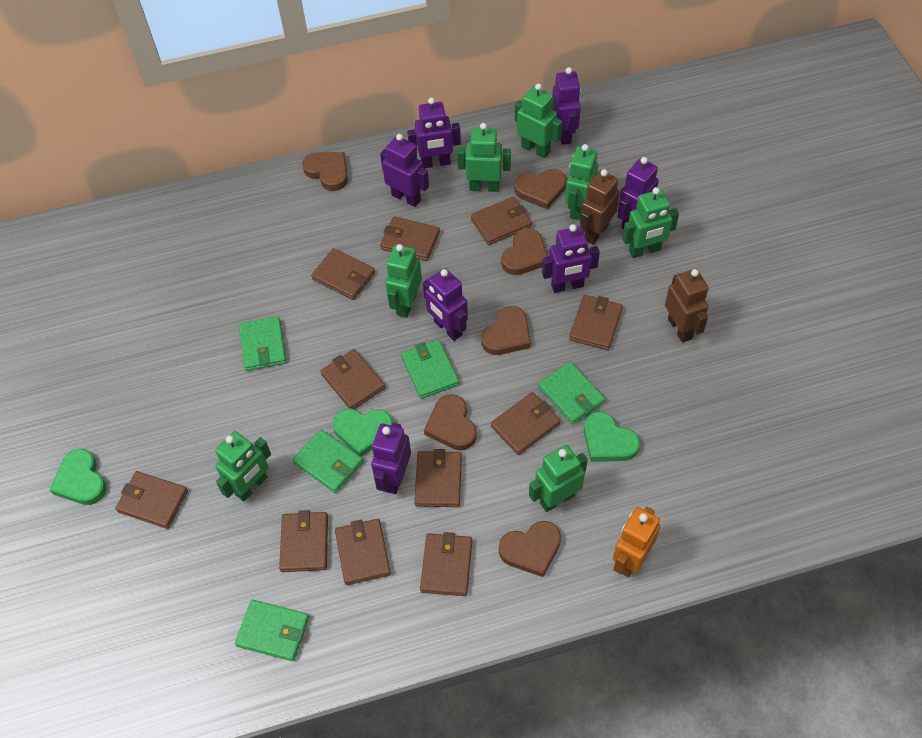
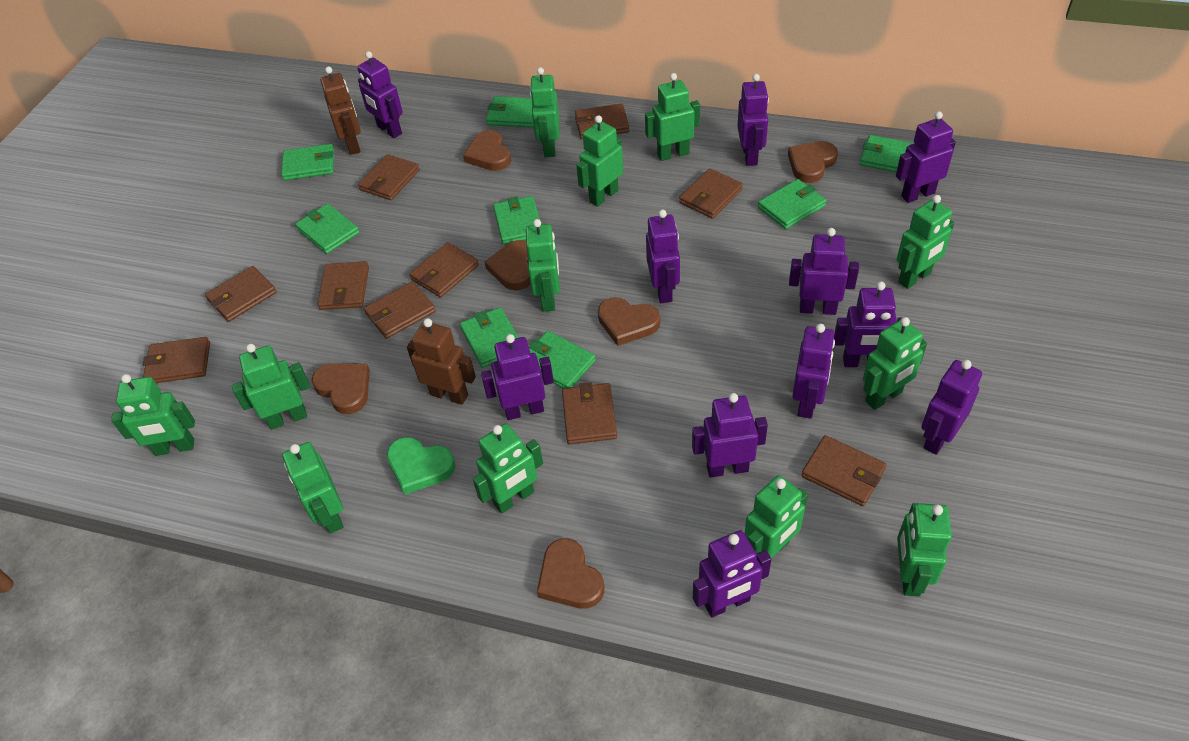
brown wallet: [115,471,188,529] [279,510,328,572] [311,248,375,300] [321,349,385,409] [335,519,391,585] [380,216,440,261] [414,449,462,507] [420,532,472,596] [471,197,532,245] [491,392,560,455] [569,295,623,350] = 11 -> [143,337,210,383] [205,266,276,322] [318,261,369,310] [358,154,420,200] [364,282,436,339] [409,242,479,297] [562,382,617,444] [575,104,629,139] [679,169,743,219] [801,435,886,506] = 10
green heart: [50,449,107,505] [333,408,393,457] [584,411,640,462] = 3 -> [387,437,455,495] = 1
green robot: [215,431,271,502] [385,244,422,318] [457,123,511,192] [515,83,562,158] [529,445,588,512] [565,144,598,220] [622,187,679,258] = 7 -> [111,374,195,456] [232,344,310,430] [282,442,343,534] [473,423,543,514] [526,219,560,312] [530,67,559,157] [576,115,623,207] [645,73,700,161] [745,475,808,559] [863,317,927,410] [897,195,954,289] [897,503,952,596] = 12
green wallet: [235,599,309,661] [239,316,286,371] [292,429,363,493] [401,339,459,399] [538,362,605,424] = 5 -> [281,144,334,181] [295,204,360,254] [460,307,519,368] [486,96,534,128] [493,196,540,245] [529,331,596,388] [758,179,826,229] [860,135,914,172] = 8
orange robot: [613,507,660,577] = 1 -> none = 0
purple robot: [371,423,411,494] [380,134,429,207] [407,97,461,168] [423,268,468,341] [542,224,600,293] [552,67,581,145] [617,157,659,229] = 7 -> [357,51,403,138] [481,334,554,420] [646,210,680,303] [692,393,768,477] [693,530,771,617] [737,74,769,166] [789,228,859,315] [792,324,835,419] [834,281,902,367] [896,111,956,203] [922,360,982,455] = 11

